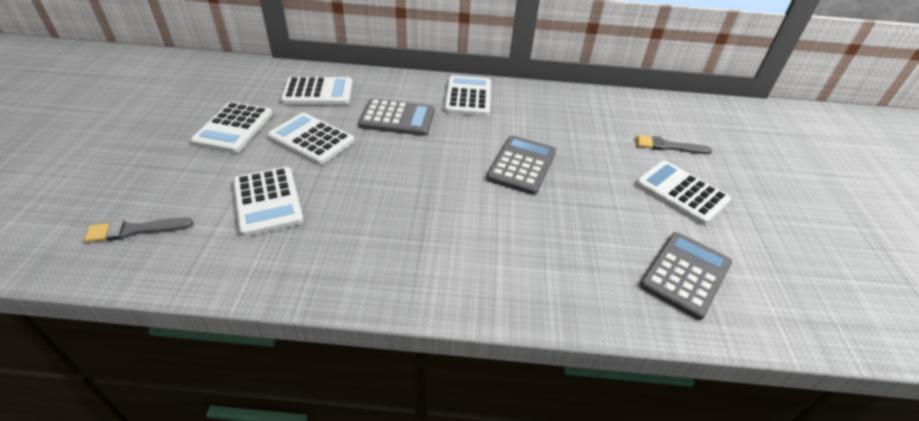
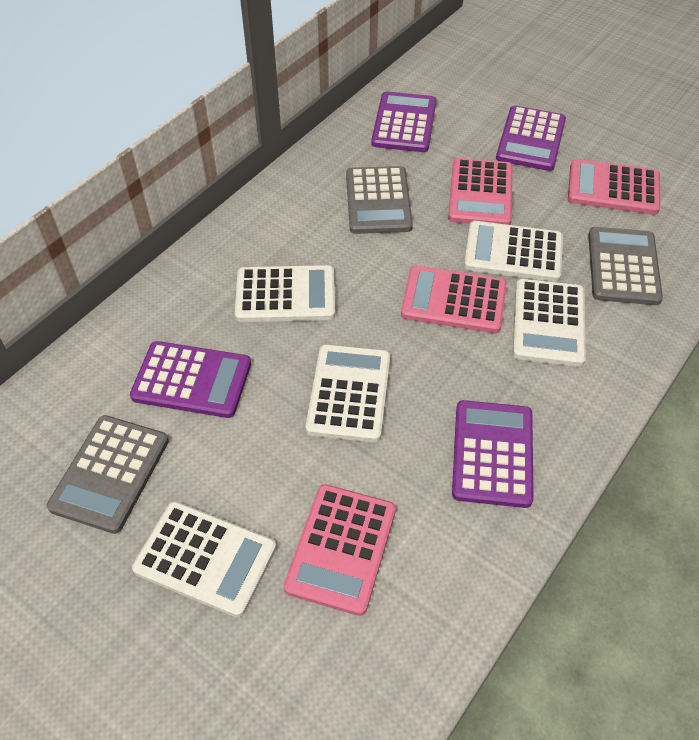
grey brush: [84,218,193,242] [636,135,712,154] = 2 -> none = 0
pink calculator: none = 0 -> [284,484,396,616] [401,265,507,333] [448,158,513,225] [568,159,661,214] = 4
purple calculator: none = 0 -> [130,341,251,418] [371,91,436,152] [452,400,534,508] [496,106,566,171] = 4
white calculator: [191,102,273,153] [233,167,304,237] [268,113,354,165] [281,77,353,105] [444,75,491,116] [635,160,731,225] = 6 -> [132,501,276,618] [235,265,335,322] [306,344,390,442] [464,221,563,282] [513,279,586,367] = 5

